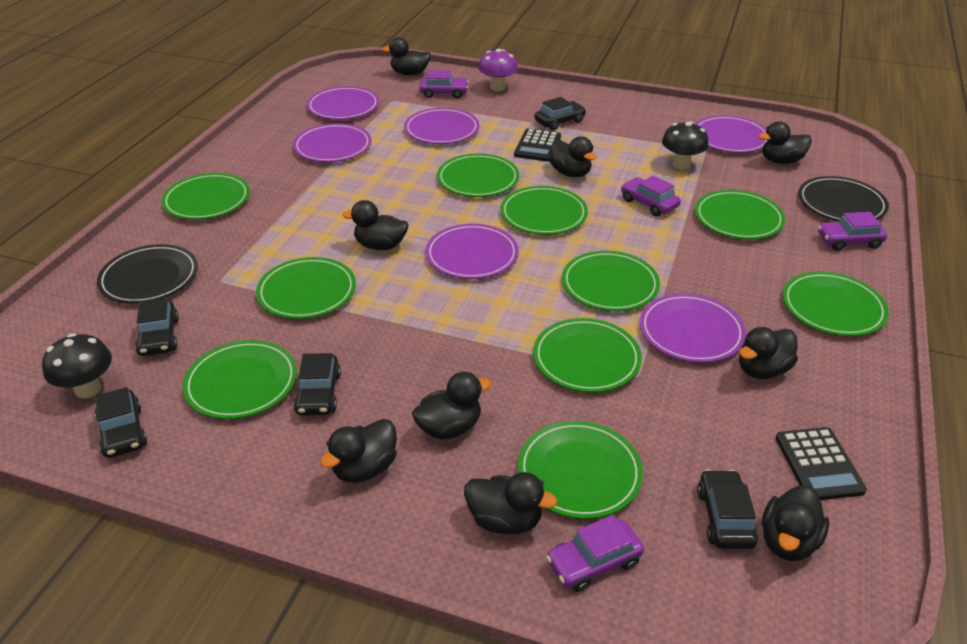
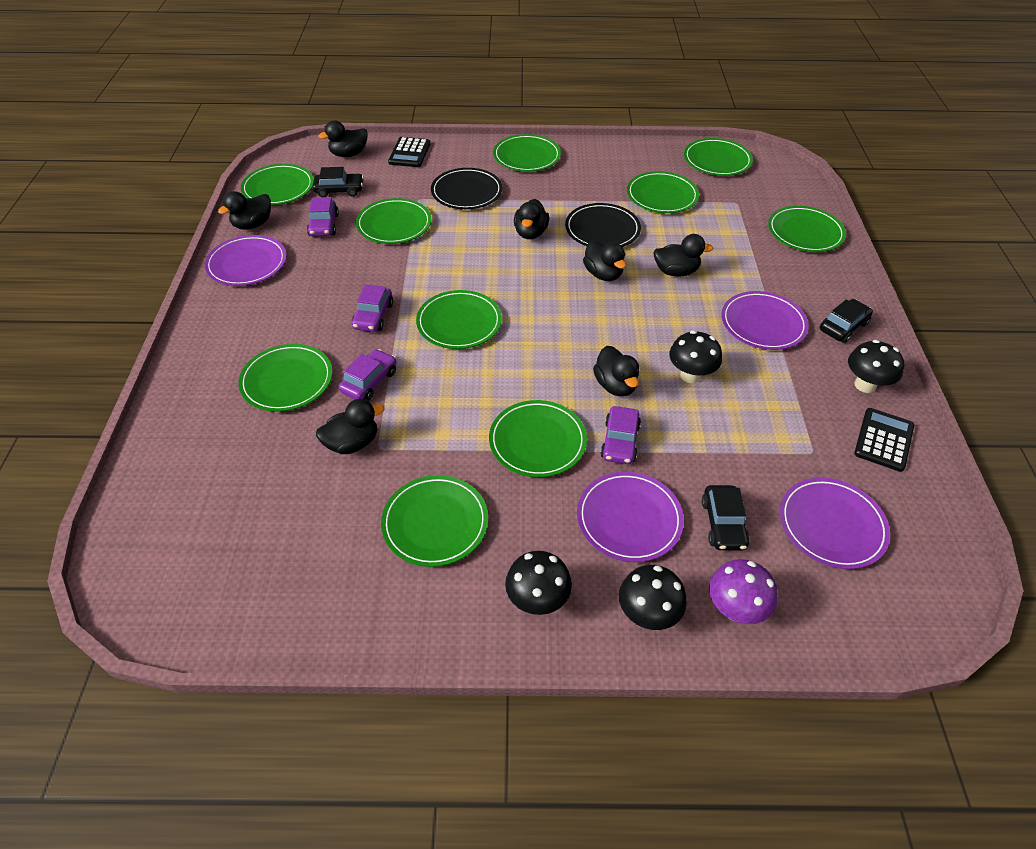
black car: [95,387,147,458] [135,298,179,356] [294,353,341,415] [534,97,586,130] [697,469,758,549] = 5 -> [313,167,364,197] [702,485,750,550] [819,299,873,343] = 3
black duck: [320,419,397,483] [342,200,408,250] [382,37,431,75] [412,372,491,439] [464,472,557,534] [550,136,596,177] [739,327,798,379] [758,121,812,164] [762,485,829,561] = 9 -> [218,191,271,230] [316,399,385,454] [318,120,368,157] [514,199,549,239] [583,240,626,281] [593,346,639,396] [653,234,713,277] = 7
black mushroom: [42,333,112,398] [662,121,709,169] = 2 -> [505,551,572,615] [619,565,687,630] [669,330,722,383] [848,340,904,393] = 4
purple plate: [293,123,371,162] [307,86,379,120] [404,108,479,144] [425,224,519,279] [640,294,746,363] [695,115,768,153] = 6 -> [205,235,287,286] [577,472,684,562] [721,291,809,350] [780,478,890,569] = 4

